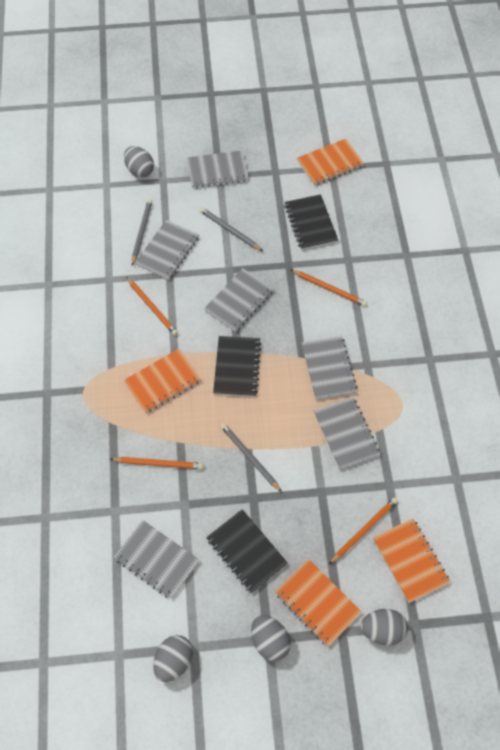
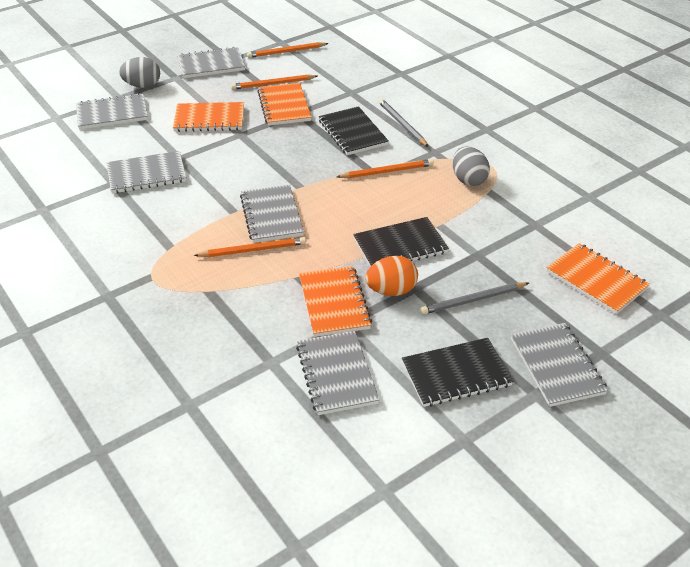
grey egg: [124,146,154,178] [153,635,193,682] [251,615,291,661] [361,609,408,645] = 4 -> [119,57,160,88] [453,146,490,186] = 2
grey pencil: [132,199,152,266] [200,207,263,251] [220,423,282,492] = 3 -> [379,99,428,147] [420,282,529,314] = 2
orange egg: none = 0 -> [365,256,418,296] = 1

